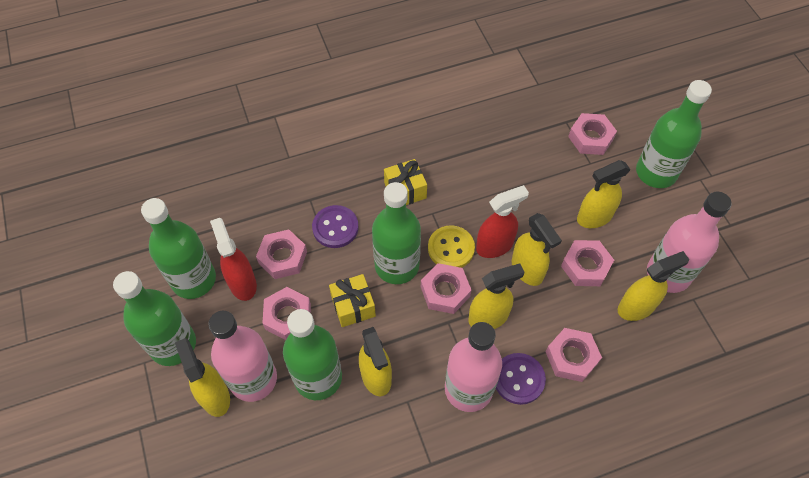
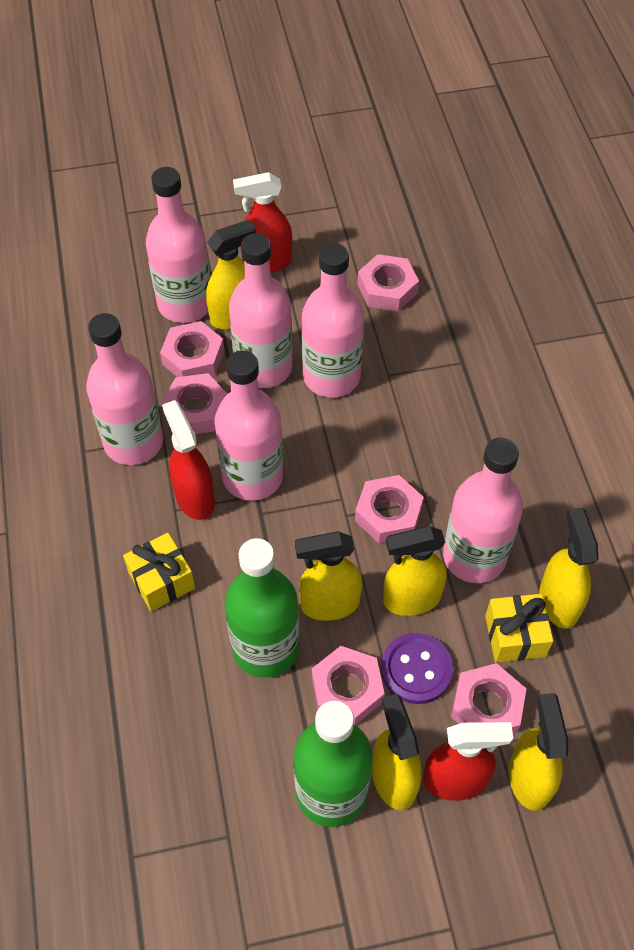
green bottle: [113,271,196,366] [141,198,216,299] [283,309,342,400] [372,182,421,284] [636,80,712,188] = 5 -> [225,538,299,678] [294,701,373,827] = 2
pink bottle: [209,311,277,402] [445,322,502,412] [647,192,732,293] = 3 -> [86,313,163,465] [146,167,210,323] [214,350,283,501] [229,234,293,388] [301,243,364,398] [443,437,523,583] = 6
purple button: [312,205,359,248] [496,353,546,405] = 2 -> [381,633,453,704] = 1
red spray bottle: [210,218,257,301] [476,185,529,258] = 2 -> [162,400,215,520] [233,172,292,273] [423,722,513,801] = 3
yellow button: [428,225,475,268] = 1 -> none = 0

